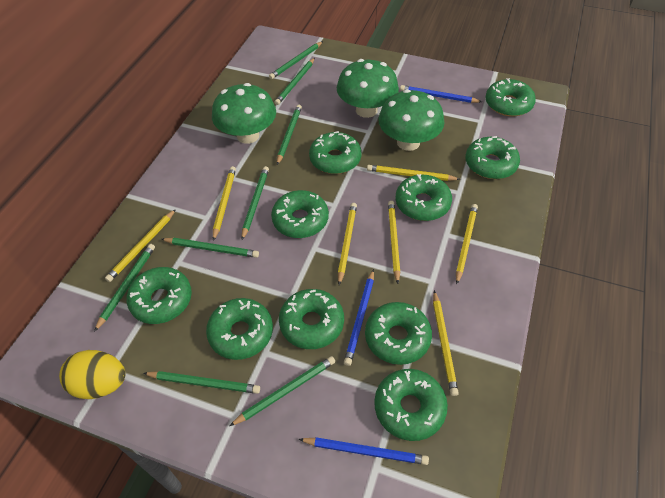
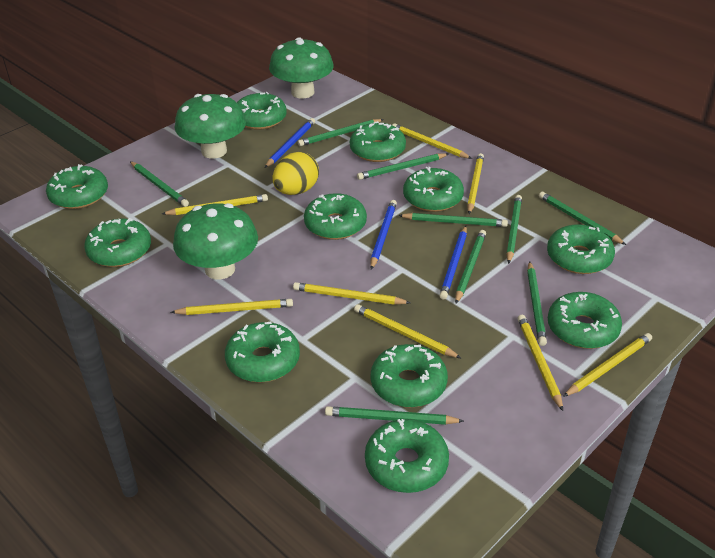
green donut: [127,267,192,324] [206,298,273,360] [271,190,329,238] [279,289,344,349] [309,131,361,174] [365,302,432,365] [374,369,448,441] [395,174,452,221] [465,136,520,179] [486,78,536,117] = 10 -> [46,164,108,209] [84,218,151,267] [225,322,300,382] [237,92,287,130] [304,193,367,240] [350,121,406,162] [365,419,449,493] [371,344,448,407] [403,167,464,212] [547,224,615,274] [548,292,622,349] = 11
green pencil: [94,244,155,332] [143,371,260,394] [161,238,259,258] [230,356,335,426] [241,166,269,240] [269,41,323,79] [275,58,315,105] [277,105,302,165] = 8 -> [130,161,189,207] [298,119,384,146] [325,406,464,425] [357,153,449,180] [398,213,508,227] [455,230,486,303] [506,195,522,264] [527,261,547,346] [539,192,626,245] = 9
yellow pencil: [105,209,176,282] [213,166,236,241] [338,203,357,285] [367,165,460,181] [388,201,400,284] [433,290,459,396] [456,204,478,284] = 7 -> [162,194,268,215] [171,299,293,315] [293,282,411,305] [354,304,462,359] [393,123,472,159] [467,153,484,214] [518,315,563,411] [563,333,652,397] = 8

